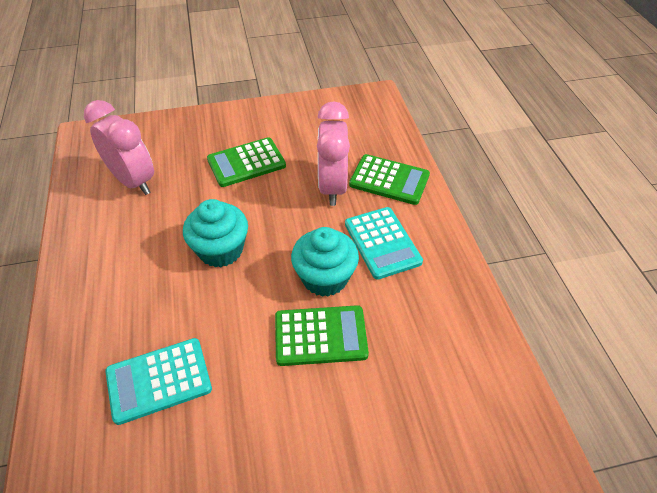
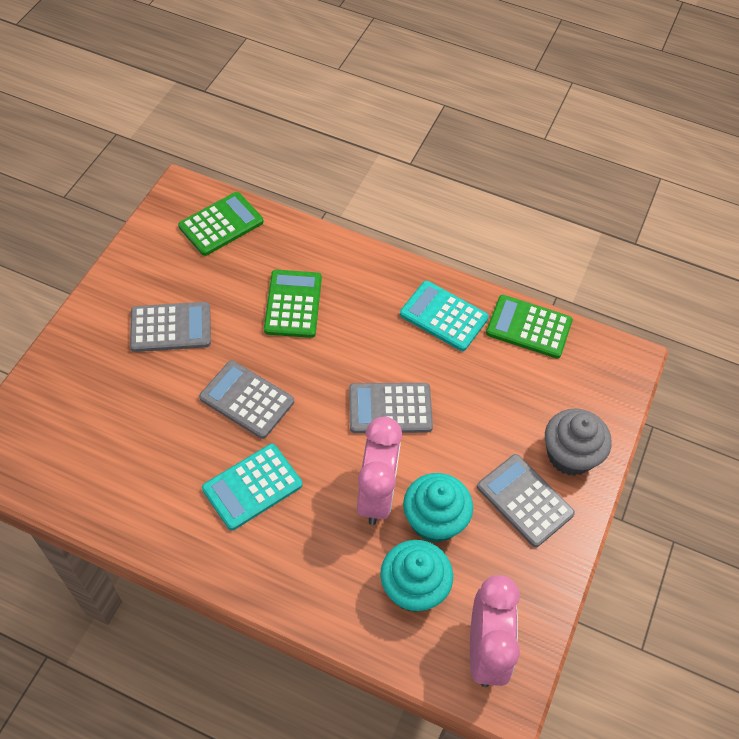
grey calculator: none = 0 -> [130,302,211,352] [199,360,294,439] [349,383,433,433] [477,454,575,547] = 4
grey cupcake: none = 0 -> [545,408,612,476] = 1

